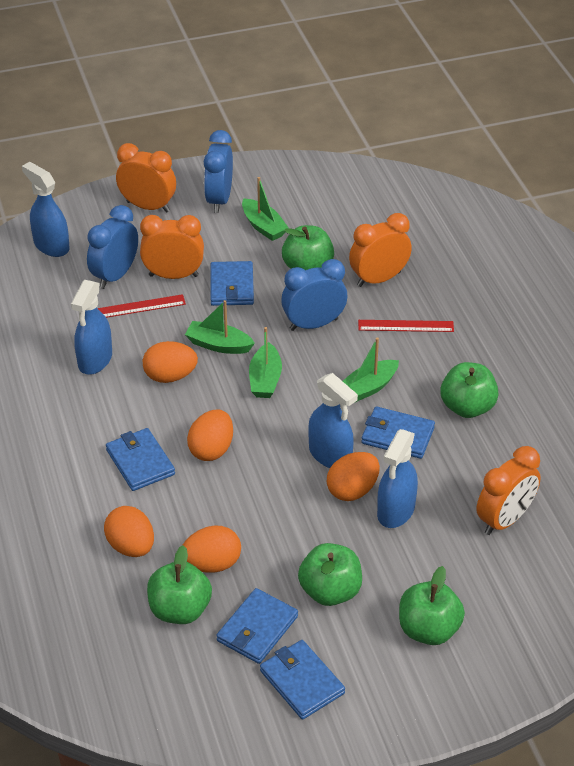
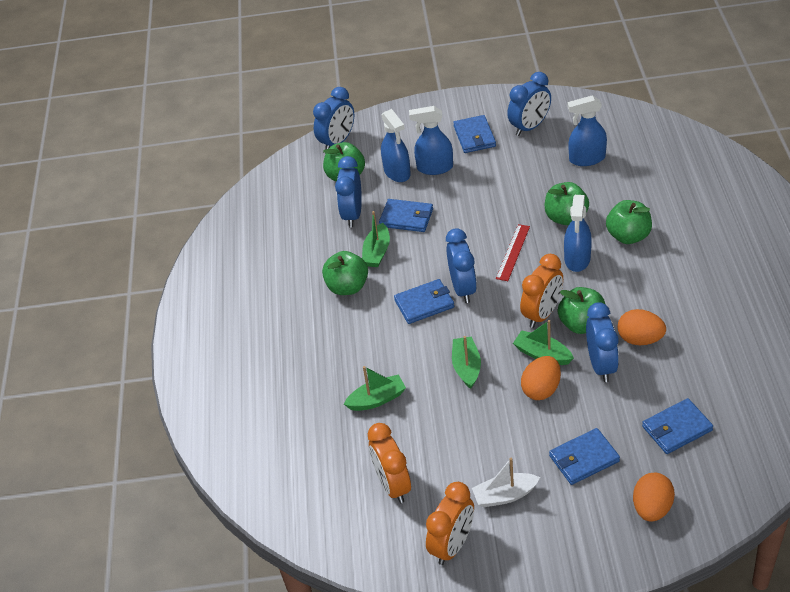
blue clock: [87,205,138,289] [204,130,233,213] [281,259,347,331] = 3 -> [313,87,354,150] [335,156,362,227] [446,228,477,303] [507,72,551,136] [586,302,619,382] = 5
orange clock: [116,143,176,212] [140,215,204,279] [349,213,412,287] [476,446,541,535] = 4 -> [368,423,411,503] [426,482,474,565] [520,254,563,328] = 3
orange egg: [104,506,154,557] [143,341,198,383] [183,525,241,573] [187,409,233,461] [327,452,380,501] = 5 -> [521,356,561,400] [618,309,666,345] [633,473,675,522] = 3
red ruler: [97,294,186,318] [358,320,454,332] = 2 -> [496,224,530,281] = 1
white boat: none = 0 -> [472,458,540,507] = 1

